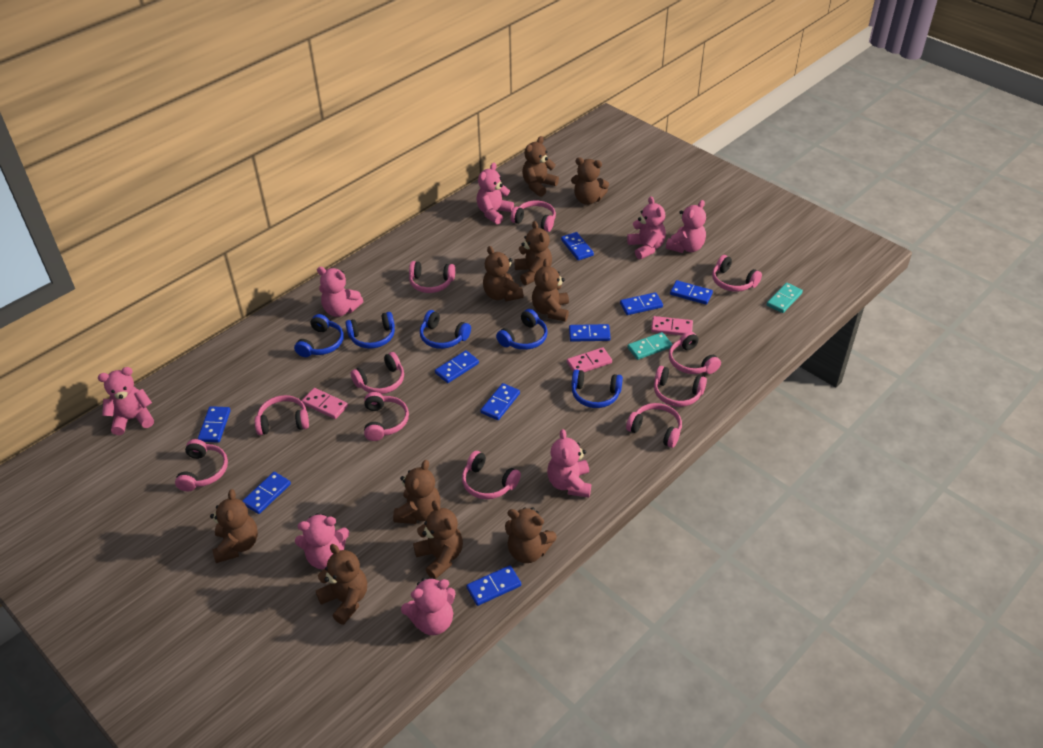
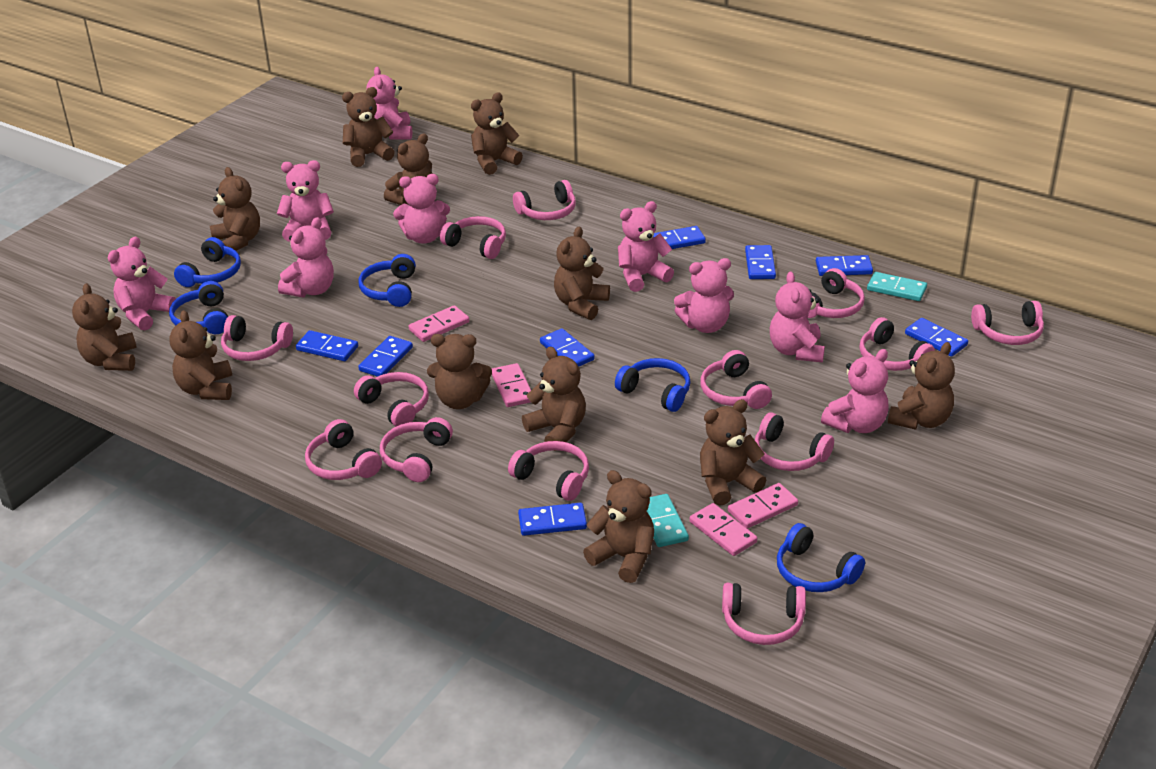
blue domino: [198,406,231,443] [242,472,291,514] [435,350,479,383] [466,565,521,606] [480,383,520,420] [561,232,594,260] [569,324,611,342] [620,292,663,315] [670,280,713,305] = 9 -> [296,330,358,361] [358,336,413,377] [518,503,587,536] [540,328,595,367] [653,226,706,249] [745,245,776,279] [816,255,873,276] [905,318,968,357] = 8
brown teddy bear: [210,489,258,563] [316,544,367,625] [393,460,441,524] [413,500,463,579] [483,246,524,302] [505,507,557,563] [514,221,552,285] [522,136,559,197] [532,259,569,322] [571,157,609,205] = 10 -> [72,283,137,371] [169,310,232,400] [210,167,260,256] [342,87,395,167] [384,133,433,205] [427,334,492,409] [471,92,523,175] [522,347,586,451] [554,227,610,320] [583,470,654,583] [700,399,766,506] [888,342,955,430] = 12
pink domino: [302,388,348,419] [567,347,612,372] [651,316,693,336] = 3 -> [409,305,469,342] [492,363,531,407] [690,503,757,556] [728,483,798,529] = 4
pink headphones: [175,439,228,491] [255,395,309,435] [351,352,404,394] [364,392,409,441] [409,261,455,293] [462,451,521,499] [510,201,556,232] [626,403,682,448] [654,366,707,407] [669,331,721,374] [712,255,762,292] = 11 -> [221,315,293,361] [305,419,382,480] [354,372,429,427] [380,417,453,482] [440,216,506,259] [508,441,589,501] [513,180,576,220] [700,350,772,409] [722,583,806,645] [755,412,834,471] [807,268,865,318] [859,317,935,371] [971,301,1044,345] = 13
pink teddy bear: [98,367,154,435] [295,513,349,570] [317,267,363,317] [401,577,456,635] [476,163,514,224] [547,429,591,497] [627,196,666,259] [666,200,706,253] = 8 -> [108,237,176,330] [277,160,334,242] [278,217,334,297] [366,67,412,140] [393,174,450,244] [618,201,674,292] [674,258,734,333] [770,272,825,362] [821,349,889,433] = 9

